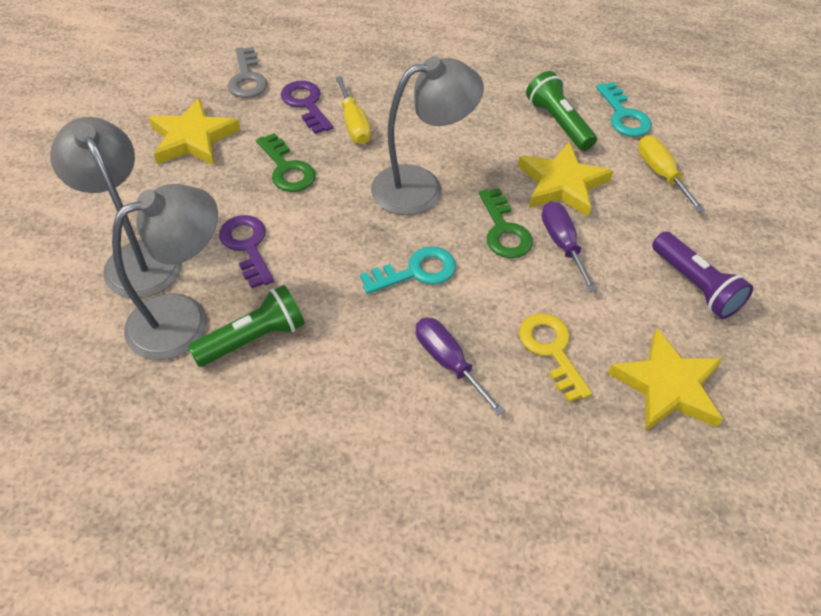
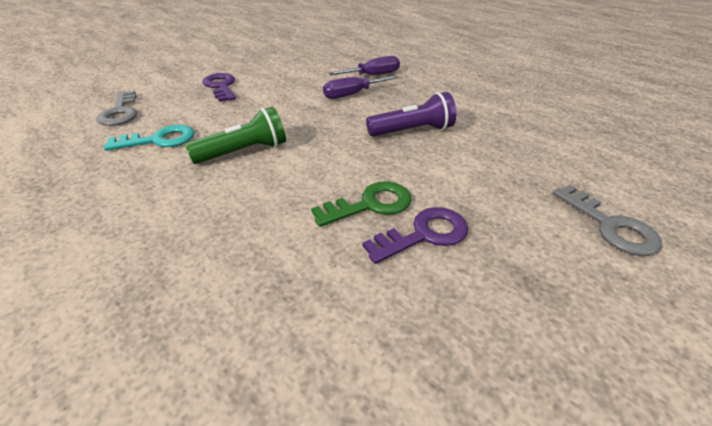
green flashlight: [188,285,305,367] [526,71,597,151] = 2 -> [185,107,286,164] = 1
green key: [256,133,316,192] [479,188,533,258] = 2 -> [311,181,412,227] = 1
grey key: [228,47,267,98] = 1 -> [96,91,137,126] [552,185,662,256] = 2
grey lamp: [50,117,182,298] [112,184,218,360] [371,56,484,215] = 3 -> none = 0
turquoise key: [360,246,456,294] [596,82,652,137] = 2 -> [104,125,194,151] = 1
yellow key: [519,313,592,402] = 1 -> none = 0
yellow screwdriver: [335,76,371,144] [638,135,705,212] = 2 -> none = 0
yellow star: [148,98,240,166] [518,142,613,217] [608,328,723,431] = 3 -> none = 0

